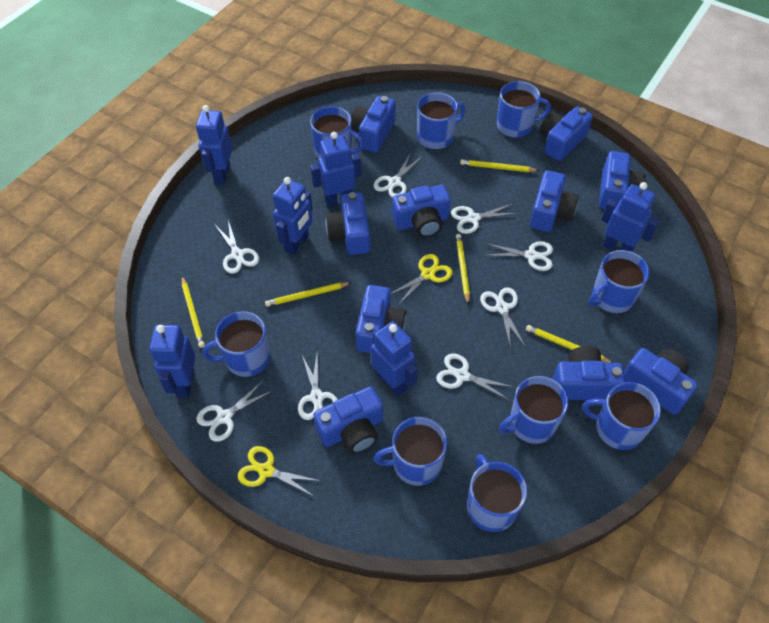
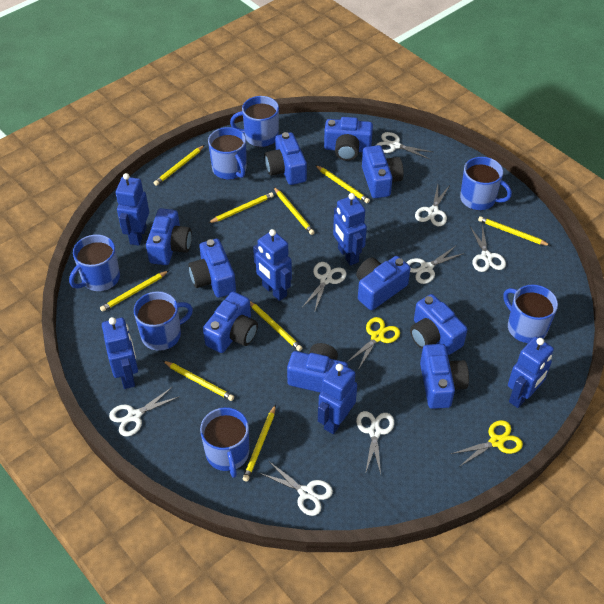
blue mug: [202,311,270,377] [310,106,364,158] [374,417,447,486] [417,92,466,150] [467,454,527,532] [497,81,551,138] [499,376,568,444] [582,382,661,450] [589,250,649,313] = 9 -> [69,234,120,291] [134,291,193,351] [200,407,249,478] [208,127,247,180] [230,96,279,147] [460,157,512,210] [503,284,558,343] = 7
yellow pencil: [182,276,205,348] [265,282,351,307] [456,234,470,305] [460,159,539,172] [526,325,613,363] = 5 -> [100,271,168,312] [154,145,205,186] [163,361,234,401] [208,192,274,223] [243,404,276,482] [250,301,302,351] [274,187,315,235] [315,165,370,203] [478,216,551,246] = 9

